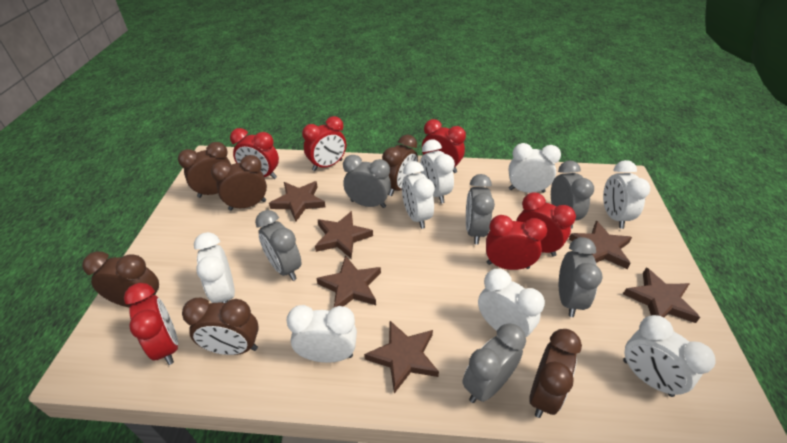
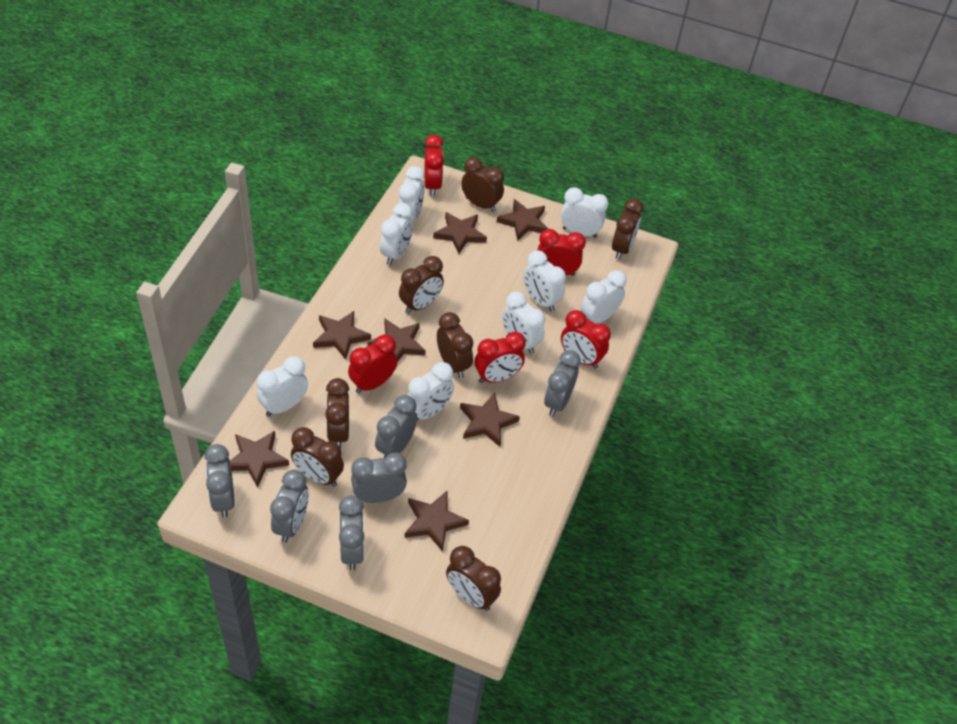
brown clock: [82,251,159,308] [178,142,231,198] [182,297,259,355] [211,155,267,211] [382,135,418,196] [529,329,582,418] = 6 -> [291,427,344,487] [325,378,349,449] [399,256,444,314] [437,312,473,378] [446,546,501,611] [461,157,504,212] [612,199,643,260] = 7
brown star: [269,181,325,222] [315,211,373,258] [316,255,381,307] [364,321,439,394] [569,220,632,269] [623,267,700,323] = 6 -> [230,431,289,488] [313,311,371,360] [367,318,426,361] [405,491,469,552] [433,212,487,254] [460,393,520,447] [497,199,548,241] = 7
red clock: [124,283,178,365] [230,128,279,179] [302,116,346,171] [422,119,466,173] [486,215,547,270] [516,192,576,257] = 6 -> [348,335,398,393] [424,135,444,196] [475,332,526,383] [538,229,586,276] [561,310,611,369] = 5

